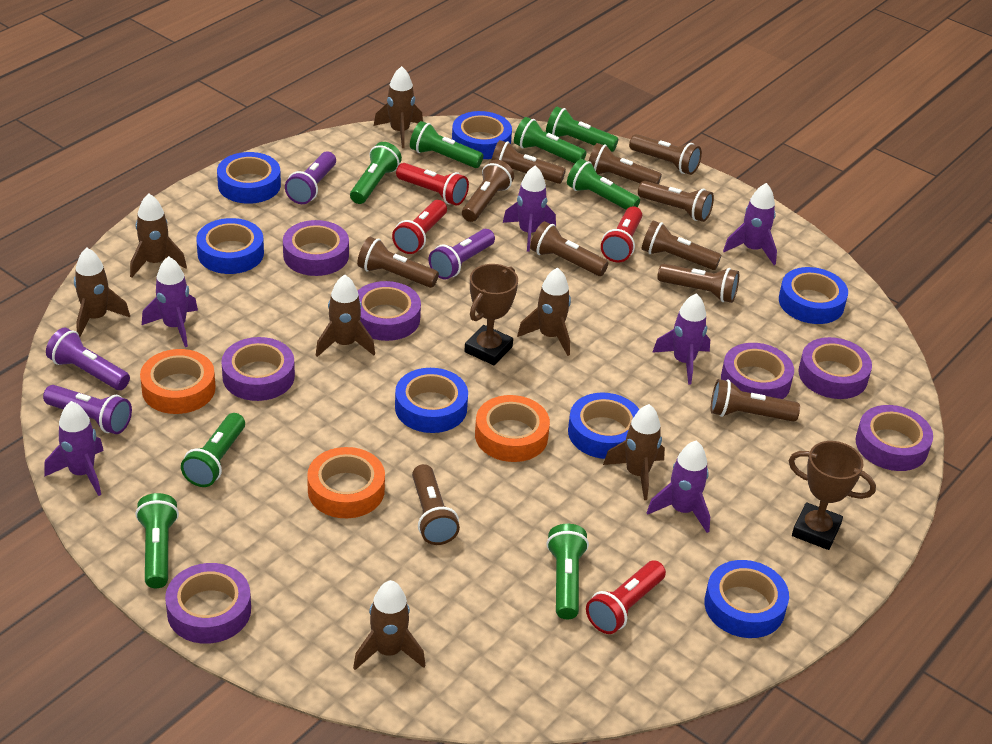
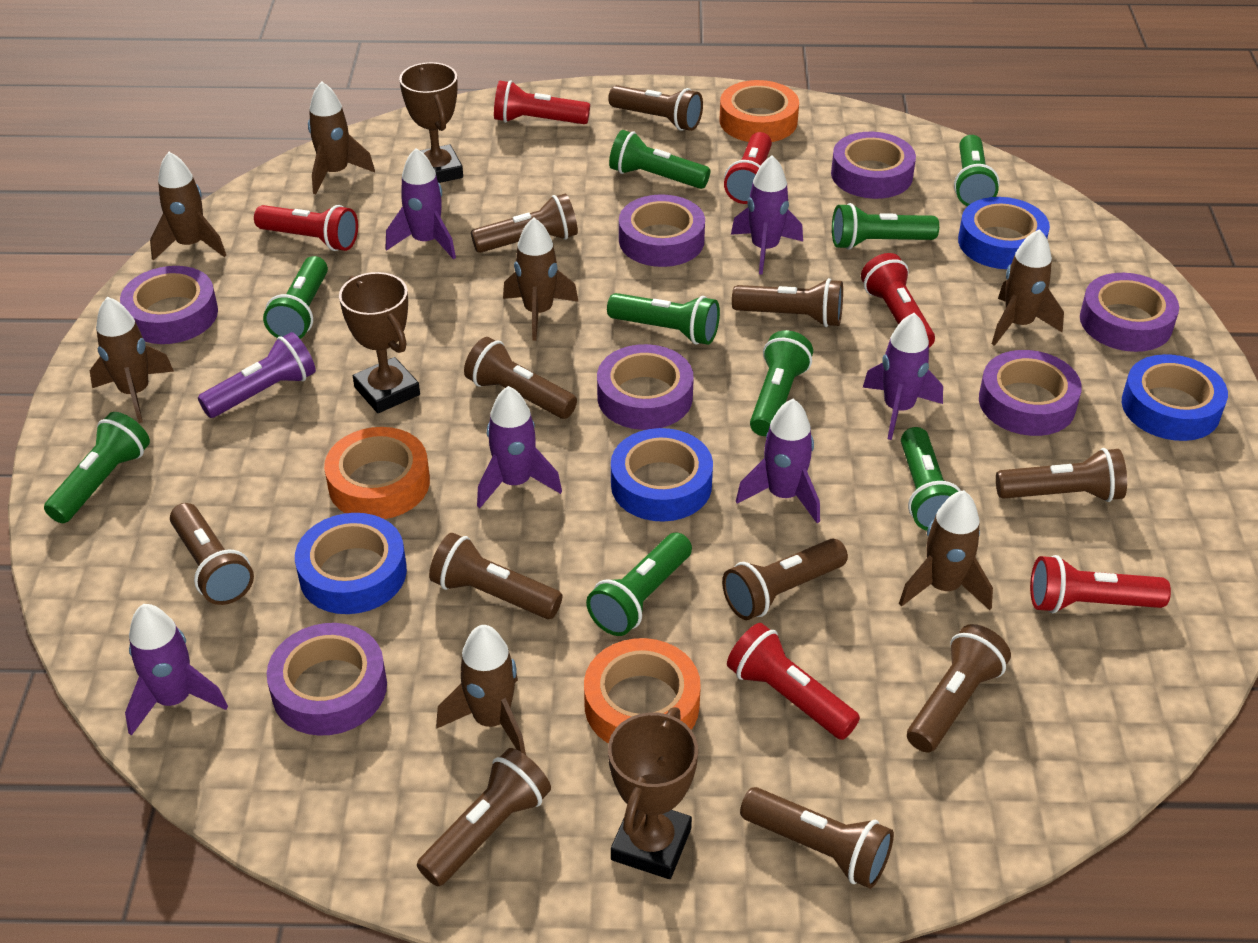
blue tape: [196,218,264,274] [217,152,281,204] [395,368,468,433] [452,111,512,159] [568,393,639,459] [704,560,789,638] [779,267,848,324] = 7 -> [295,513,407,614] [611,428,713,522] [958,197,1050,269] [1122,354,1228,441] = 4
brown trophy: [464,264,518,365] [789,441,876,550] = 2 -> [339,272,420,413] [399,62,463,183] [608,707,698,879] = 3
green flashlight: [136,493,179,588] [181,413,245,487] [350,142,402,204] [410,121,483,168] [514,117,586,164] [546,106,619,152] [547,524,589,619] [567,159,640,210] = 8 -> [44,412,150,523] [263,256,328,339] [586,533,692,636] [607,293,720,345] [609,130,710,189] [750,330,813,436] [832,203,939,250] [901,427,961,531] [954,135,999,206] = 9
purple flashlight: [43,385,132,434] [46,328,130,390] [285,152,336,204] [429,229,495,280] = 4 -> [198,332,316,418] = 1
red flashlight: [392,200,447,254] [396,163,469,206] [586,561,666,634] [601,206,642,263] = 4 -> [254,205,358,251] [494,80,590,124] [724,132,772,204] [727,623,860,740] [861,253,935,348] [1030,555,1171,613] = 6

